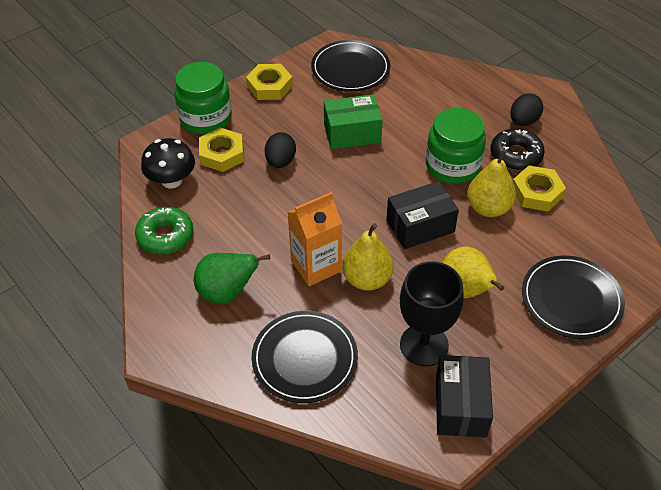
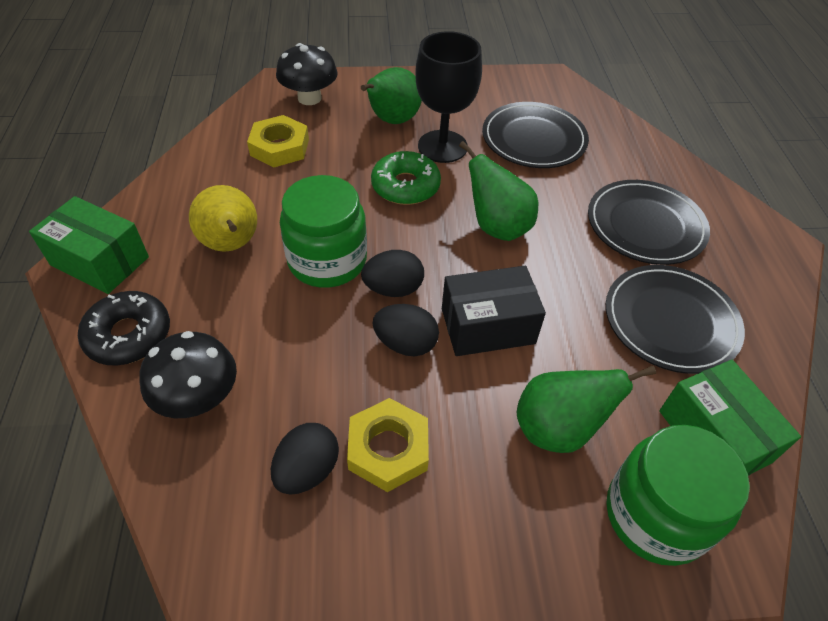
black box: [386,181,459,249] [436,355,493,438] = 2 -> [442,266,546,356] = 1
black egg: [265,132,296,168] [510,94,543,126] = 2 -> [271,423,339,495] [361,250,424,297] [372,304,439,356] = 3
black mushroom: [141,138,195,189] = 1 -> [139,331,237,418] [276,43,338,105] = 2
green box: [324,94,383,150] = 1 -> [29,196,149,294] [659,360,801,476] = 2
green pear: [194,253,270,304] = 1 -> [361,67,422,124] [459,141,538,241] [517,366,656,453] = 3
orange carton: [287,192,342,286] = 1 -> none = 0
yellow nut: [199,128,244,172] [246,64,293,100] [513,166,566,211] = 3 -> [247,115,309,167] [347,398,429,492] = 2
yellow pear: [342,223,394,291] [442,246,504,298] [467,149,516,217] = 3 -> [189,185,257,252] = 1

